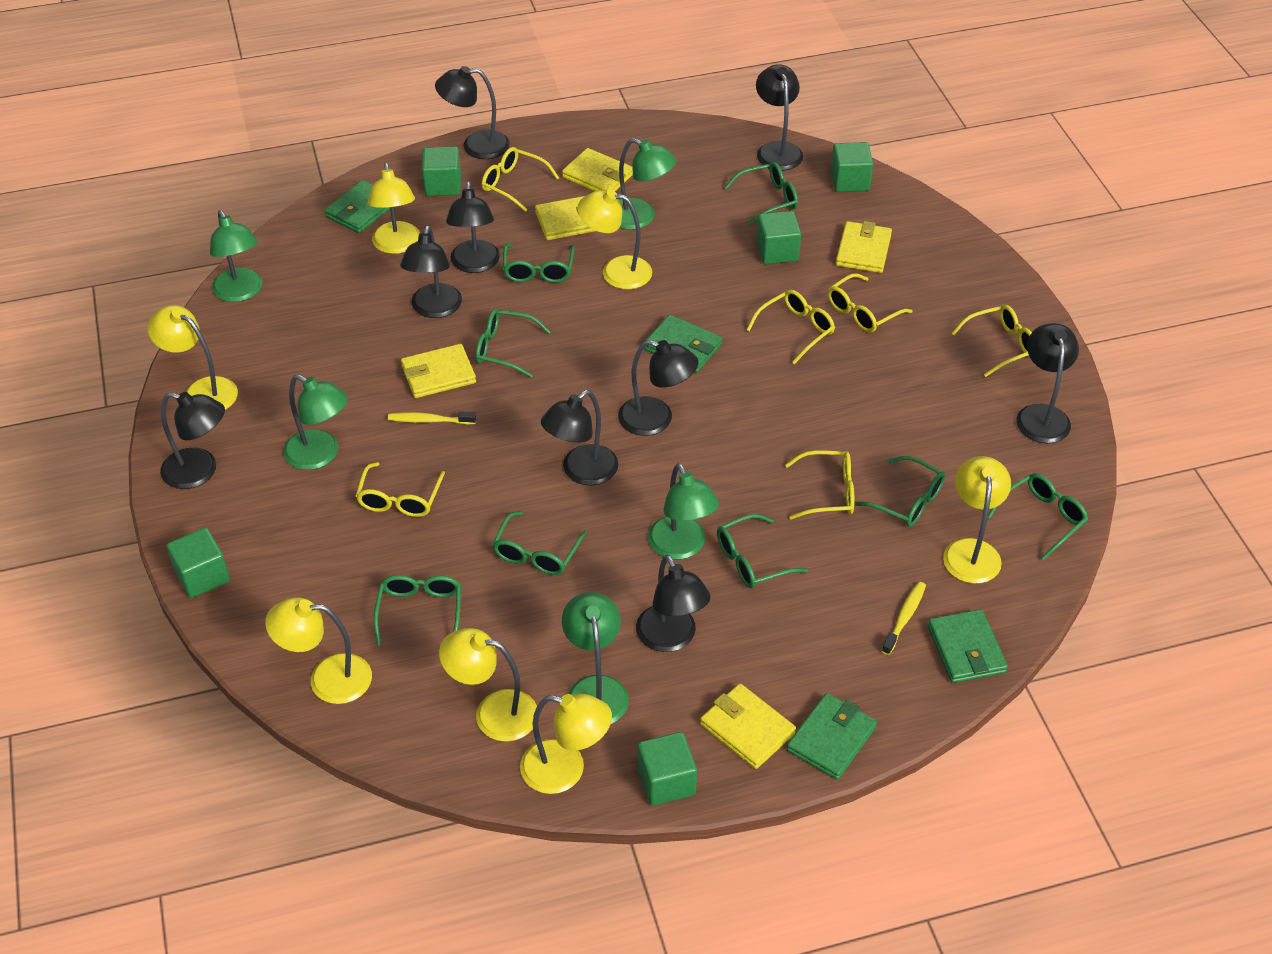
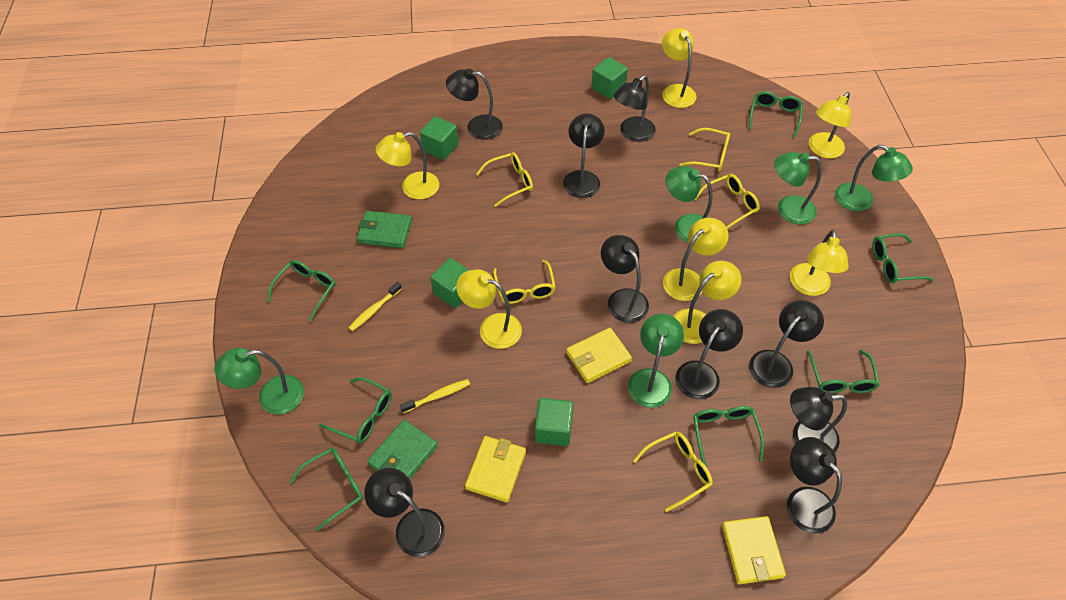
green cube: [166,528,230,598] [422,146,461,196] [637,732,697,806] [756,211,801,264] [831,142,873,192] = 5 -> [420,116,459,160] [430,258,469,308] [535,398,574,446] [591,57,628,99] = 4
green glasses: [374,575,461,646] [475,309,551,378] [492,511,587,575] [503,244,575,283] [717,514,808,588] [724,162,798,225] [854,456,945,527] [988,473,1088,560] = 8 -> [267,260,335,322] [290,448,364,531] [319,377,392,443] [693,406,764,466] [749,91,803,138] [807,350,880,393] [872,233,933,283] = 7
green wallet: [324,180,390,233] [644,315,722,373] [787,693,877,780] [928,609,1008,683] = 4 -> [357,211,412,248] [367,420,438,479] = 2
yellow glasses: [356,462,445,517] [482,147,559,212] [747,290,835,364] [785,450,854,520] [828,273,913,333] [952,305,1032,377] = 6 -> [476,152,533,207] [493,260,556,304] [633,431,713,512] [679,128,730,172] [695,174,760,229] = 5
yellow wallet: [401,344,476,398] [535,196,596,240] [562,148,633,191] [700,684,796,769] [836,221,892,273] = 5 -> [465,436,526,503] [566,328,632,383] [722,516,786,584] = 3

